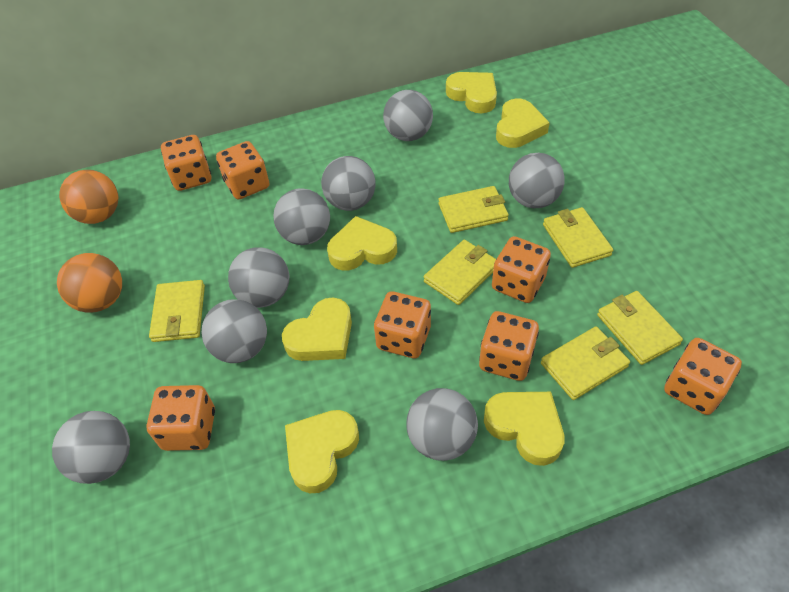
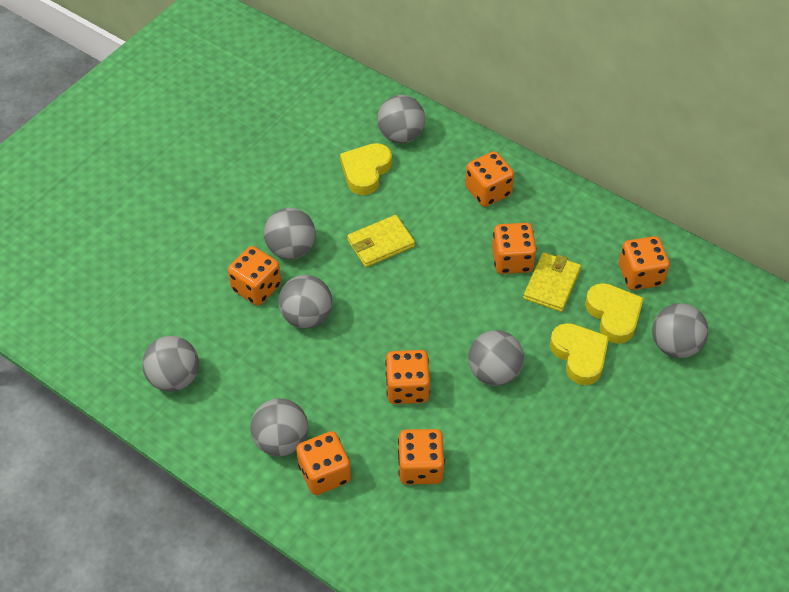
grey ball: [52,411,130,484] [202,299,267,363] [228,247,289,308] [273,188,330,245] [321,156,375,211] [383,90,433,141] [406,388,478,461] [509,153,565,208] = 8 -> [142,336,199,392] [250,398,308,457] [264,208,316,259] [278,275,332,329] [377,95,425,143] [468,330,524,386] [652,303,709,358] = 7
orange ball: [57,253,122,313] [59,170,118,224] = 2 -> none = 0
yellow heart: [282,297,352,361] [285,410,359,493] [327,216,397,270] [446,72,497,113] [484,392,565,466] [496,98,550,148] = 6 -> [340,143,392,195] [550,323,609,385] [585,283,644,344] = 3
yellow wallet: [149,280,205,342] [424,240,496,305] [439,186,509,233] [541,327,630,400] [543,207,613,268] [597,291,683,365] = 6 -> [347,215,415,267] [523,252,581,312] = 2

